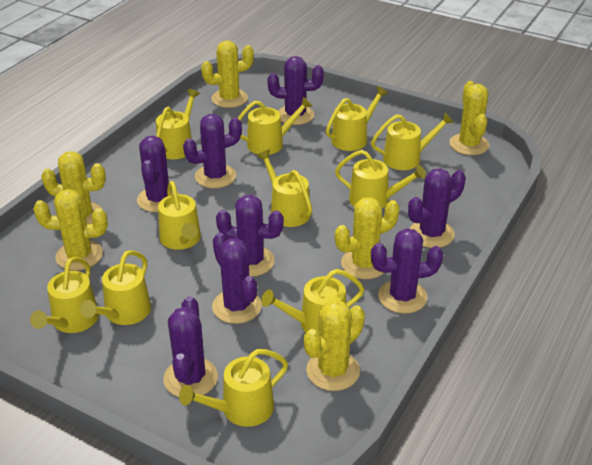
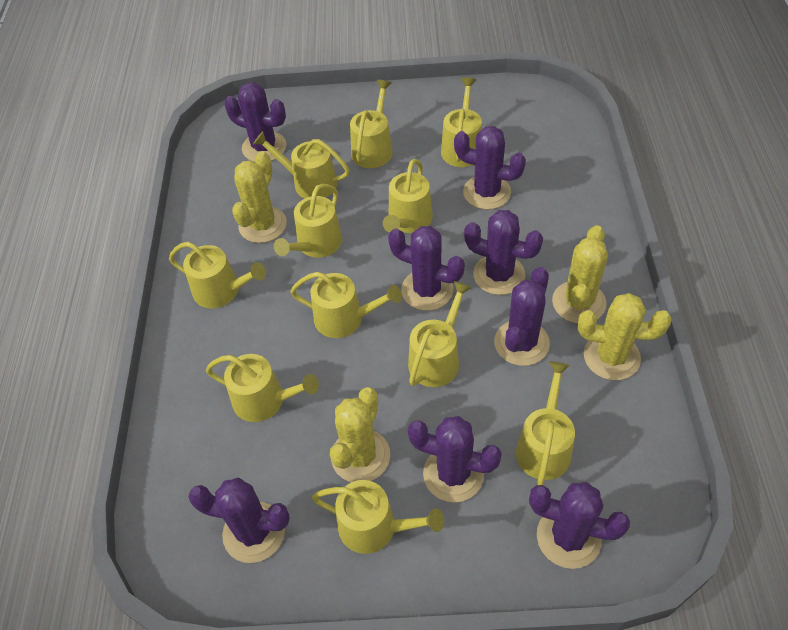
yellow cactus: [33,189,108,271] [41,151,106,224] [201,41,254,108] [304,300,365,391] [335,197,399,279] [450,81,489,155] = 6 -> [232,151,287,243] [330,387,390,482] [552,225,608,323] [578,293,671,380] = 4

